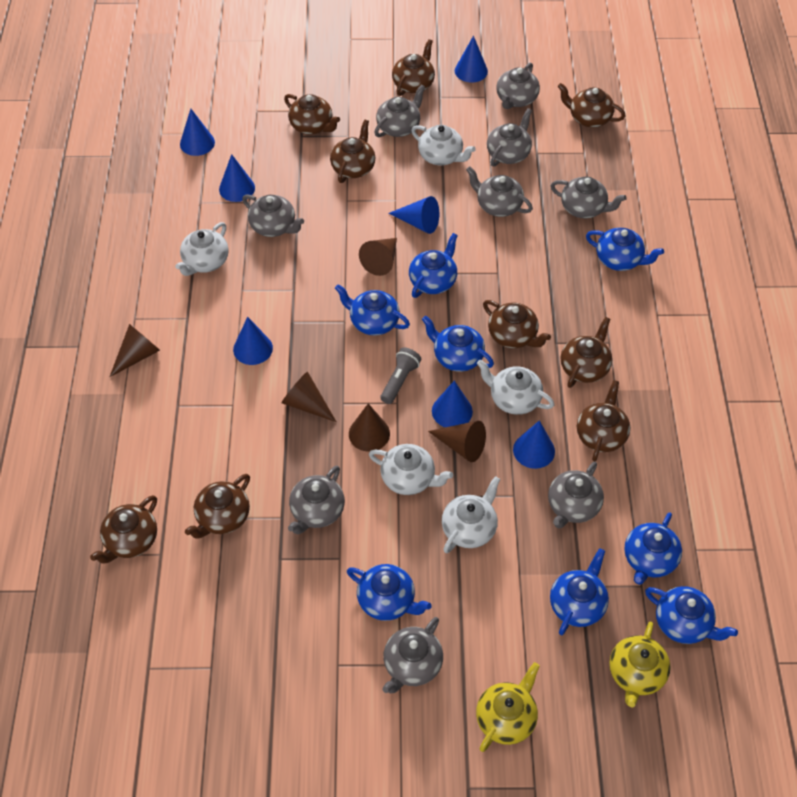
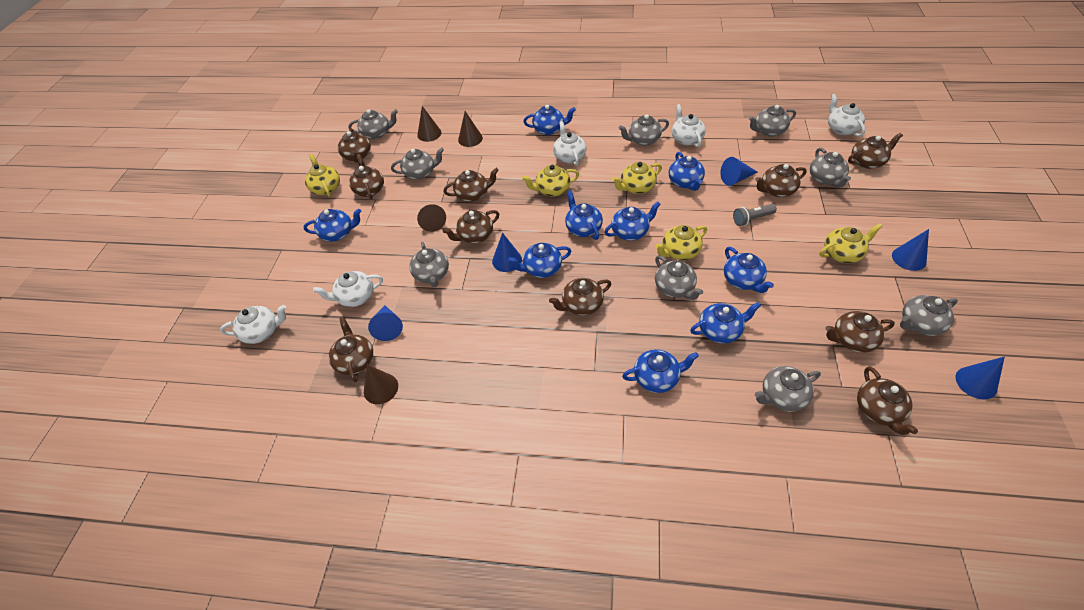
blue cone: [180,109,215,156] [219,154,255,202] [233,317,273,365] [388,196,439,234] [432,380,473,427] [455,36,488,83] [513,420,555,469] = 7 -> [368,305,403,341] [492,233,522,272] [720,157,758,186] [892,229,929,271] [955,356,1005,399] = 5
blue teapot: [335,284,410,336] [347,564,432,621] [409,233,458,298] [422,316,494,372] [550,548,609,635] [586,228,664,271] [624,512,682,585] [645,586,738,644] = 8 -> [304,209,361,242] [508,243,571,278] [523,105,576,135] [565,191,603,240] [604,202,661,241] [622,349,699,393] [669,152,705,191] [690,302,761,343] [724,247,774,293] = 9
brown cone: [110,324,160,377] [281,372,336,422] [349,404,390,452] [359,238,397,276] [428,421,486,462] = 5 -> [364,365,398,404] [417,106,442,142] [417,204,446,232] [458,111,483,147] = 4
brown teapot: [90,495,157,564] [185,474,250,539] [284,94,340,135] [330,120,375,183] [392,39,435,96] [483,300,551,348] [558,83,625,127] [561,317,612,388] [577,380,630,461] = 9 -> [329,317,373,382] [338,128,371,163] [349,154,384,200] [443,168,499,202] [443,210,499,243] [549,278,611,316] [755,164,807,197] [826,311,895,353] [848,133,903,169] [857,366,918,435] = 10
yellow teapot: [476,662,540,752] [609,621,671,707] = 2 -> [305,154,340,197] [522,165,579,197] [612,162,662,194] [655,225,707,260] [819,223,883,263] = 5

